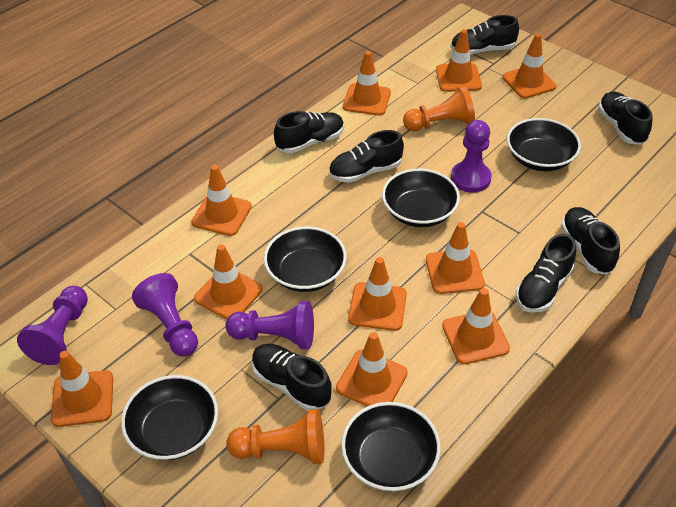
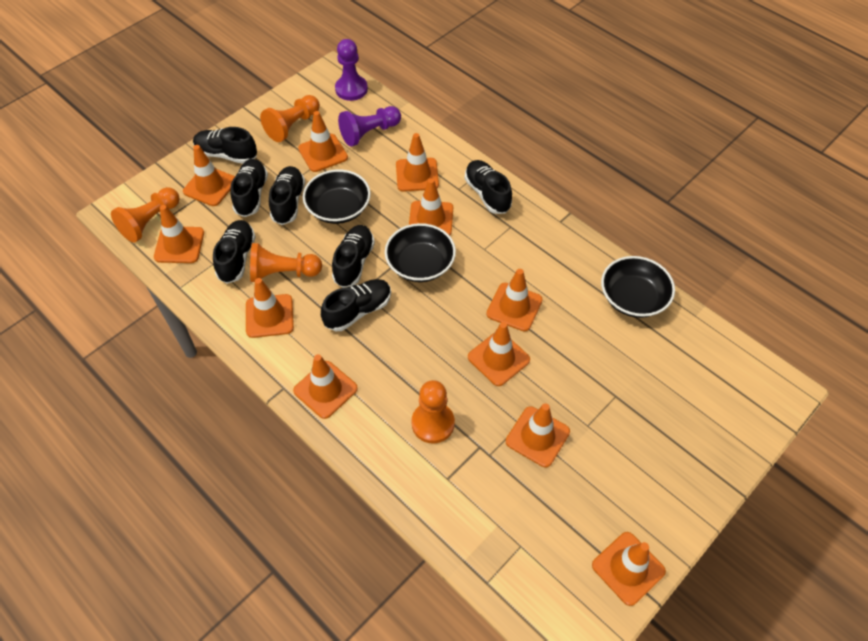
black bowl: [121,375,218,460] [264,226,347,292] [341,402,441,491] [382,169,460,227] [507,118,581,171] = 5 -> [303,169,371,224] [385,223,456,282] [601,256,675,318] = 3
orange pawn: [226,409,324,464] [403,86,475,131] = 2 -> [111,187,180,243] [250,243,322,282] [260,95,320,142] [411,380,455,443] = 4
orange traffic cone: [51,351,113,427] [191,165,252,236] [194,244,263,320] [336,332,408,406] [343,51,391,116] [348,257,407,331] [426,222,485,294] [436,30,482,92] [442,288,510,364] [502,33,556,98] = 10 -> [154,205,204,263] [183,145,235,206] [246,278,294,338] [293,354,358,419] [298,111,348,172] [396,133,439,192] [409,178,453,235] [468,322,530,386] [486,269,543,331] [506,403,570,467] [592,532,666,606] = 11
purple pawn: [17,286,88,365] [132,273,198,357] [225,301,314,349] [451,120,492,193] = 4 -> [335,39,368,101] [338,106,401,147] = 2

